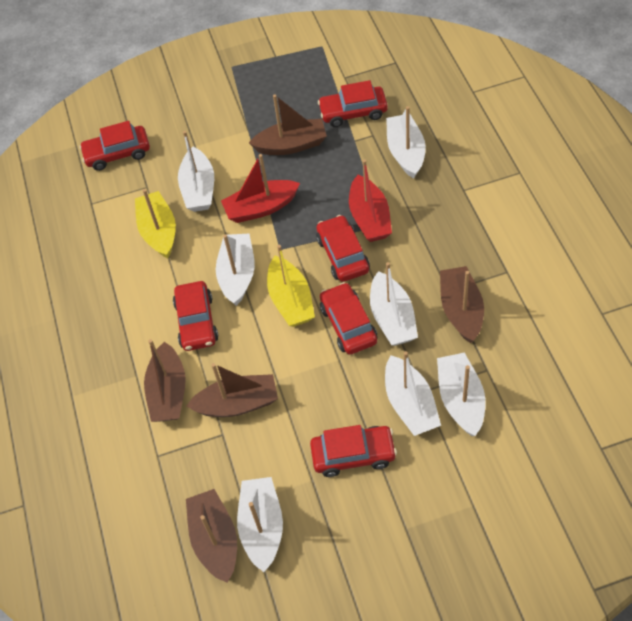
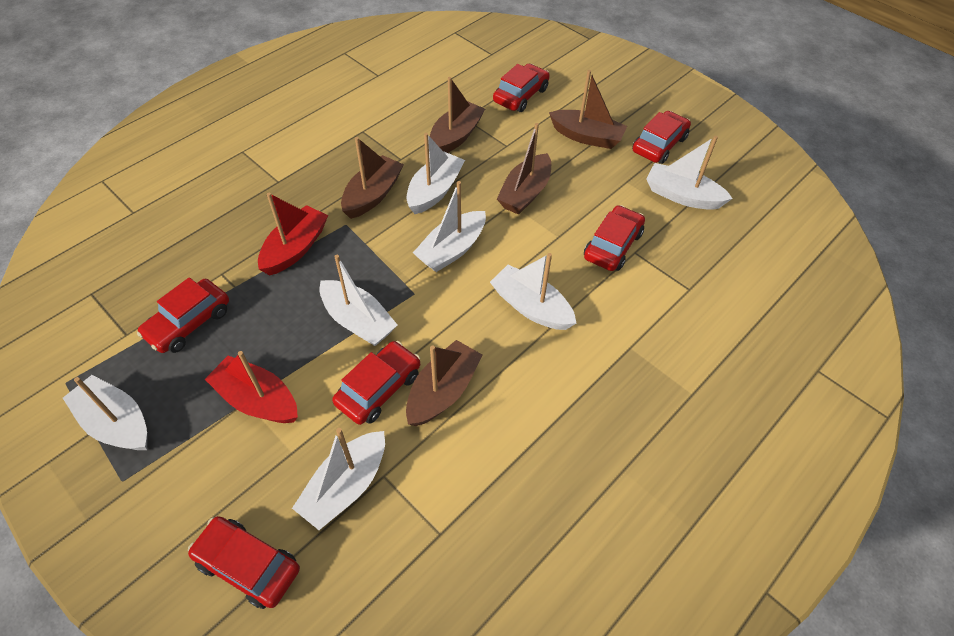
yellow boat: [135,189,176,258] [267,245,315,327] = 2 -> none = 0

